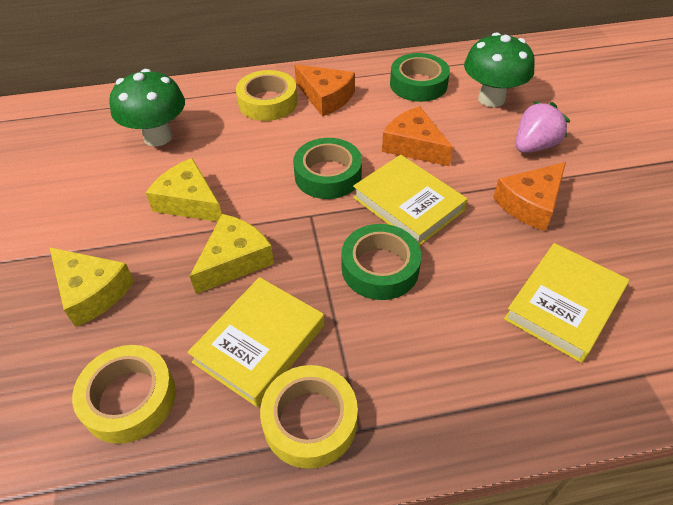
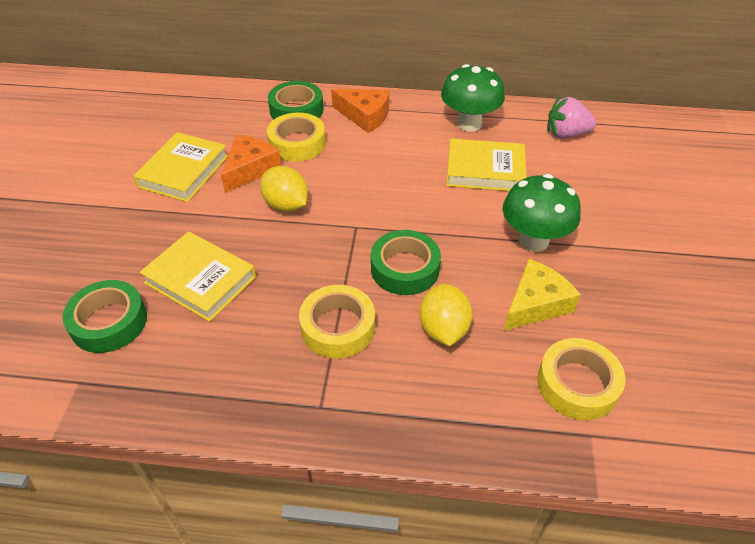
orange cheese: [295,64,355,117] [382,106,453,166] [493,162,566,231] = 3 -> [221,135,281,193] [331,89,389,133] = 2
yellow cheese: [49,247,134,327] [146,158,222,222] [190,214,274,294] = 3 -> [504,259,581,331] = 1
yellow lemon: none = 0 -> [260,166,308,212] [419,284,473,346] = 2

